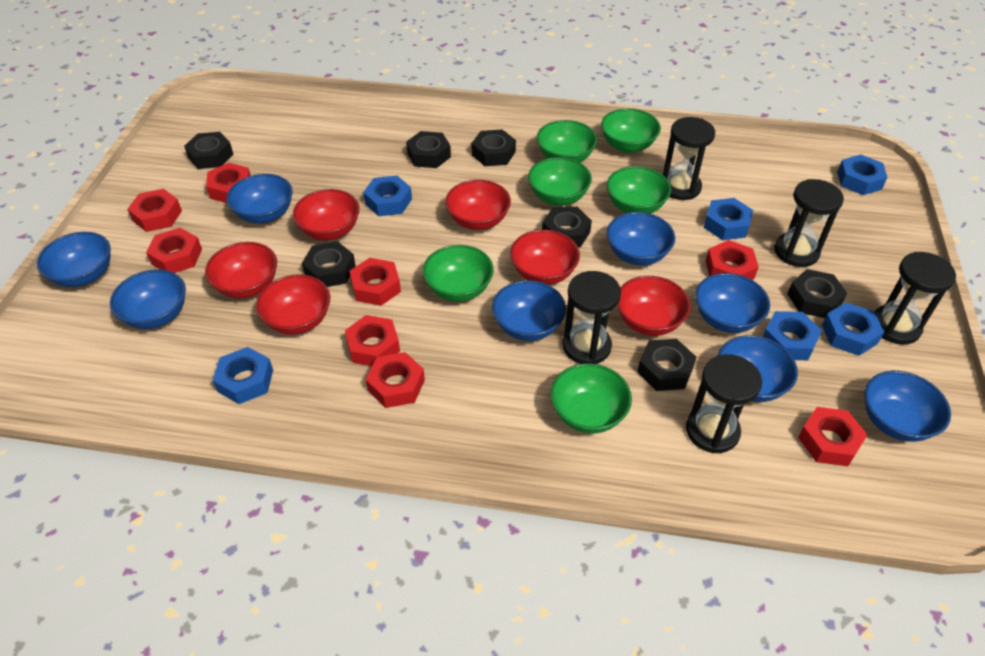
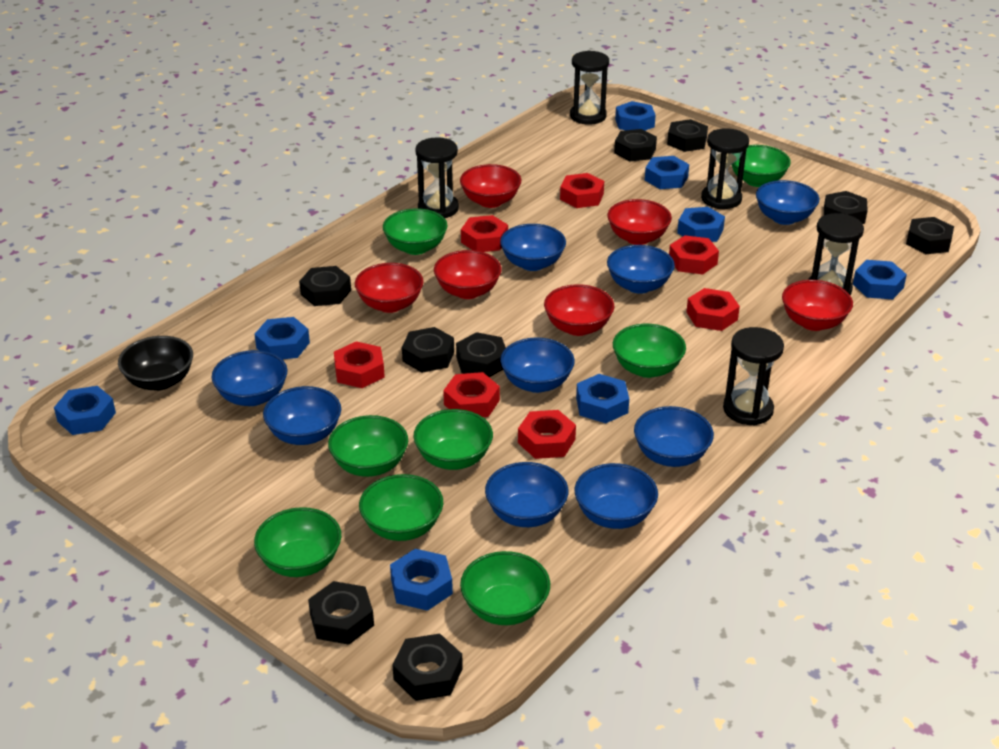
black bowl: none = 0 -> [118,336,193,391] = 1
black nut: [184,132,233,169] [302,241,356,287] [406,131,451,168] [471,129,516,166] [542,207,592,247] [637,339,696,391] [787,269,847,318] = 7 -> [299,266,351,306] [308,581,374,645] [392,634,463,701] [402,327,454,373] [456,332,506,377] [614,129,657,161] [667,119,708,152] [824,191,868,224] [906,217,954,254] = 9
blue bowl: [37,232,111,287] [110,269,186,329] [226,174,293,224] [492,280,566,341] [607,212,675,265] [695,273,770,333] [718,335,798,402] [864,371,951,442] = 8 -> [211,350,288,406] [263,386,341,445] [485,462,568,527] [500,224,566,271] [500,337,575,393] [575,463,658,529] [607,245,675,294] [634,406,714,467] [756,180,819,225] = 9
blue nut: [213,347,273,404] [363,176,412,216] [704,198,753,240] [763,311,822,360] [822,302,884,356] [837,154,888,195] = 6 -> [54,386,116,435] [254,317,310,359] [390,549,453,611] [576,374,629,423] [615,101,656,131] [645,156,689,189] [677,207,725,242] [853,260,907,299] = 8
green bowl: [423,245,494,302] [528,157,592,206] [537,120,597,162] [550,363,632,434] [601,108,661,153] [606,166,671,214] = 6 -> [254,507,341,577] [328,415,408,477] [359,474,443,541] [383,208,447,255] [413,409,493,470] [460,551,550,625] [613,324,686,378] [731,145,791,187] = 8
red nut: [127,189,182,232] [146,228,202,273] [206,163,251,203] [345,315,400,366] [350,258,401,306] [366,352,425,408] [706,240,759,280] [798,407,867,466] = 8 -> [334,341,385,388] [443,372,500,417] [461,215,508,252] [518,410,576,459] [560,173,604,208] [669,235,719,274] [687,288,740,331] = 7

